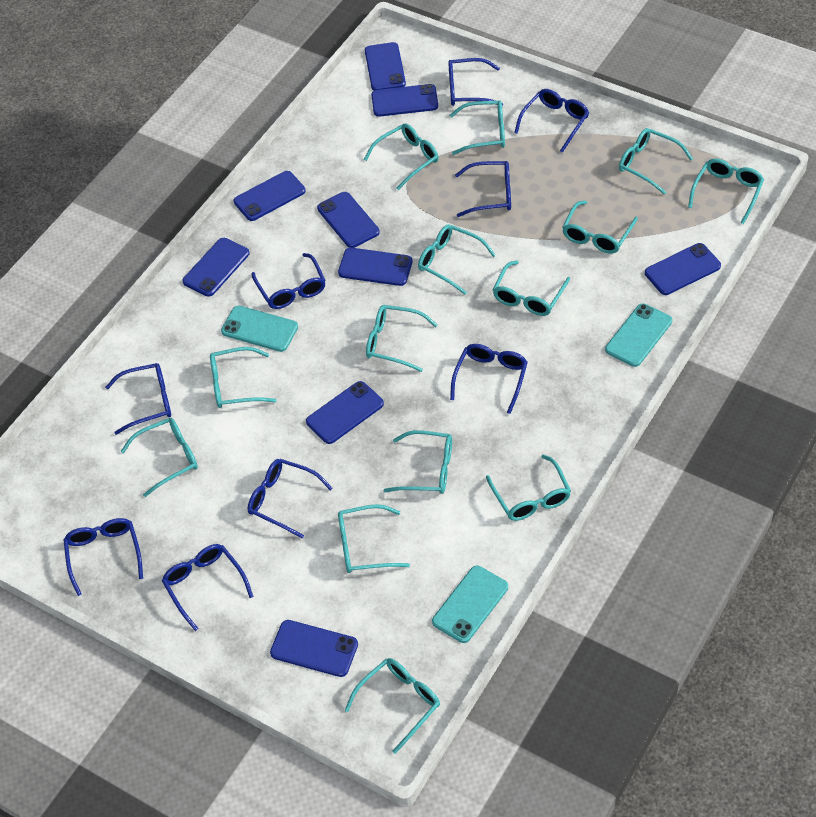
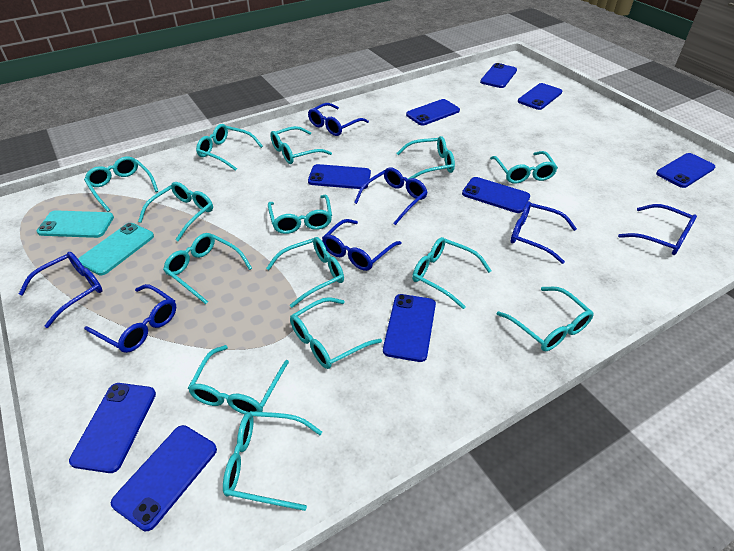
blue glasses: [63,518,143,596] [105,363,171,435] [162,544,254,631] [248,459,333,538] [252,253,326,309] [448,58,503,106] [450,344,528,414] [455,161,511,217] [514,89,589,153] = 9 -> [19,252,103,328] [84,284,176,353] [308,103,369,136] [322,219,402,271] [354,167,427,225] [511,201,577,264] [618,204,697,255] = 7
turquoise phone: [221,306,298,352] [432,566,508,643] [605,303,672,367] = 3 -> [37,210,114,238] [79,223,154,275] = 2

